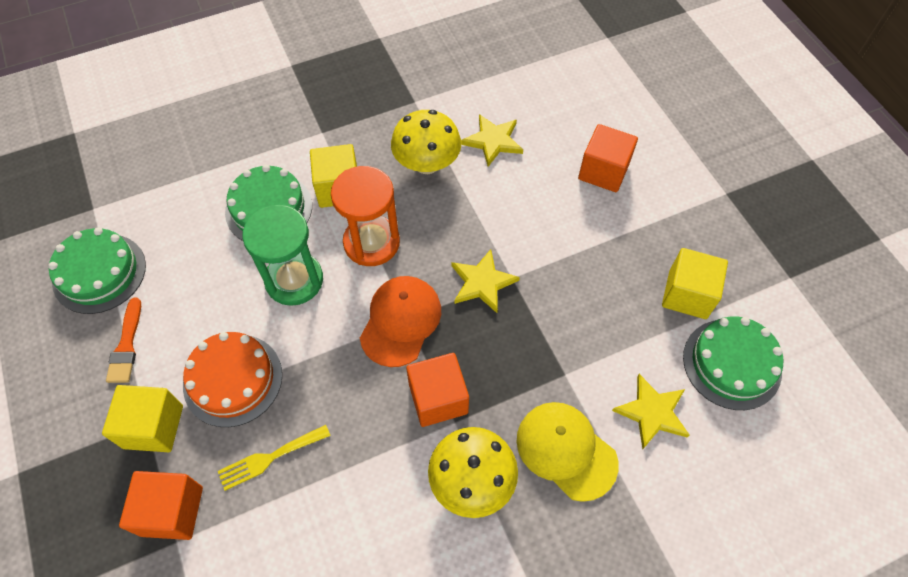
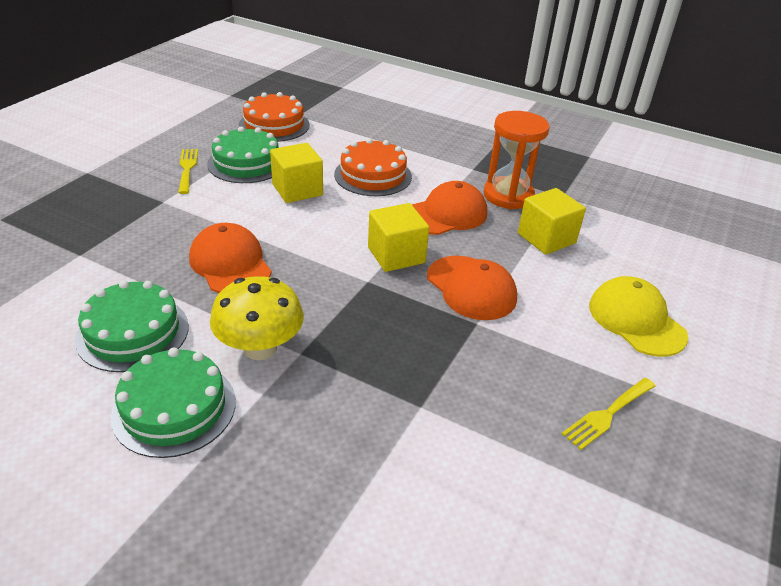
green hourglass: [242,205,323,306] = 1 -> none = 0
orange brush: [106,298,141,383] = 1 -> none = 0
orange cake: [183,332,282,427] = 1 -> [239,92,310,142] [334,138,412,196] = 2
orange cap: [360,276,441,367] = 1 -> [189,223,272,293] [412,181,487,235] [427,256,517,320] = 3
orange cube: [119,471,203,540] [406,353,469,427] [578,124,638,192] = 3 -> none = 0
yellow fork: [218,425,331,491] = 1 -> [178,149,198,194] [562,378,656,450] = 2
yellow mushroom: [391,110,461,174] [428,427,518,518] = 2 -> [210,276,304,360] = 1
yellow star: [452,249,520,313] [461,114,523,167] [612,374,690,449] = 3 -> none = 0

